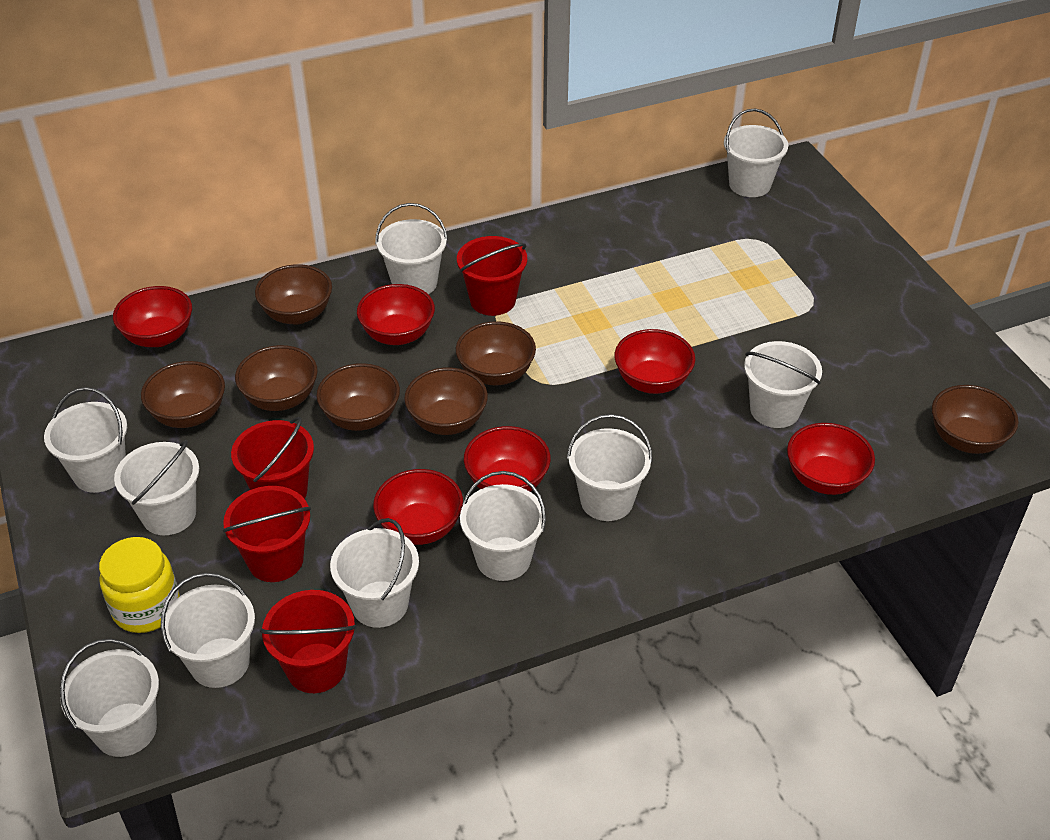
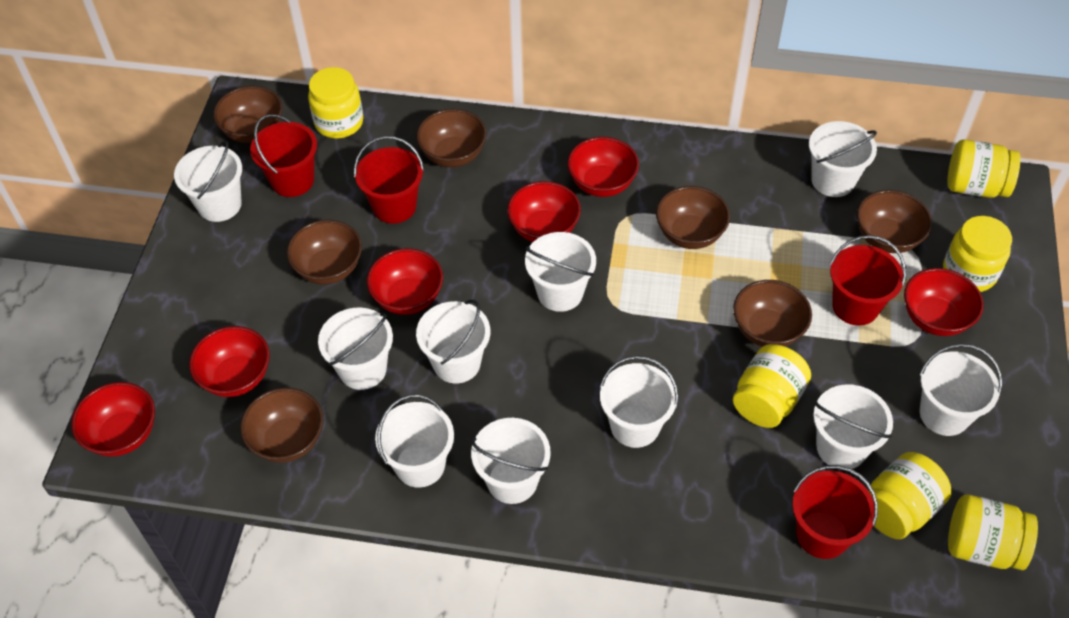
yellow jar: [99,537,180,633] = 1 -> [308,67,363,138] [733,344,811,428] [869,452,952,539] [943,216,1012,292] [947,139,1020,198] [948,495,1038,570] = 6

